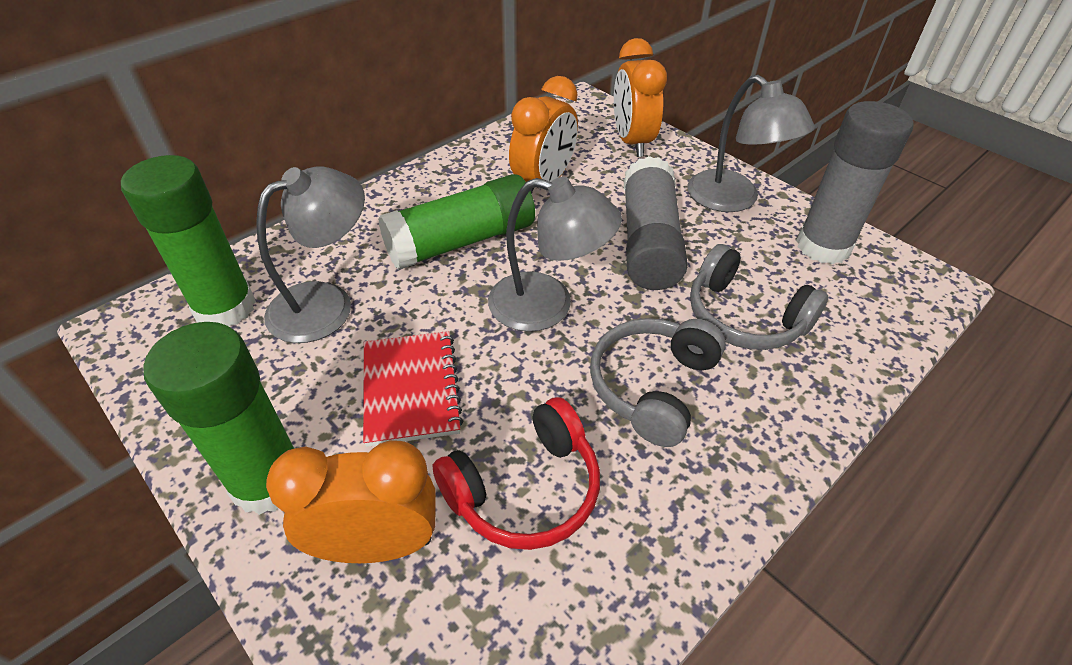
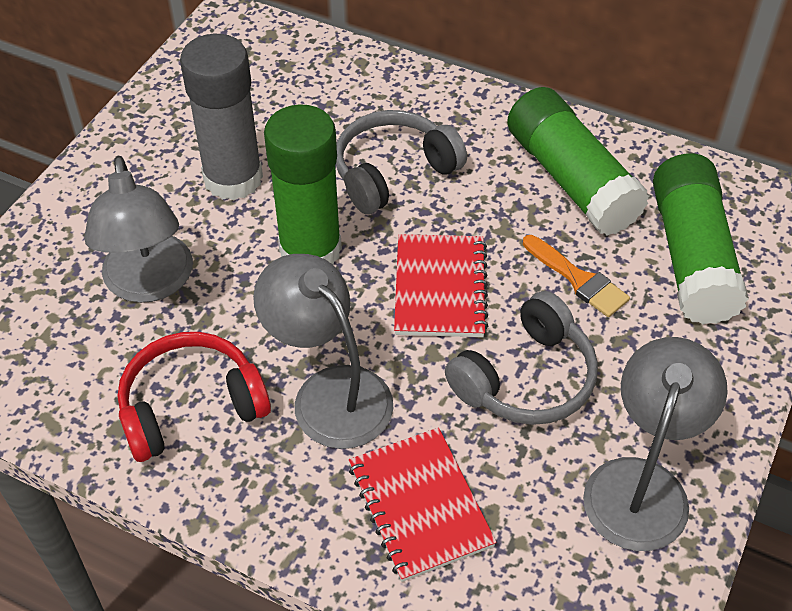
grey glue stick: [624,156,688,290] [796,101,913,265] = 2 -> [180,34,263,200] = 1
orange brush: none = 0 -> [523,235,630,317] = 1
orange clock: [266,440,436,563] [509,76,578,194] [614,38,667,157] = 3 -> none = 0
red notebook: [363,331,463,447] = 1 -> [349,427,497,582] [394,234,488,337] = 2

